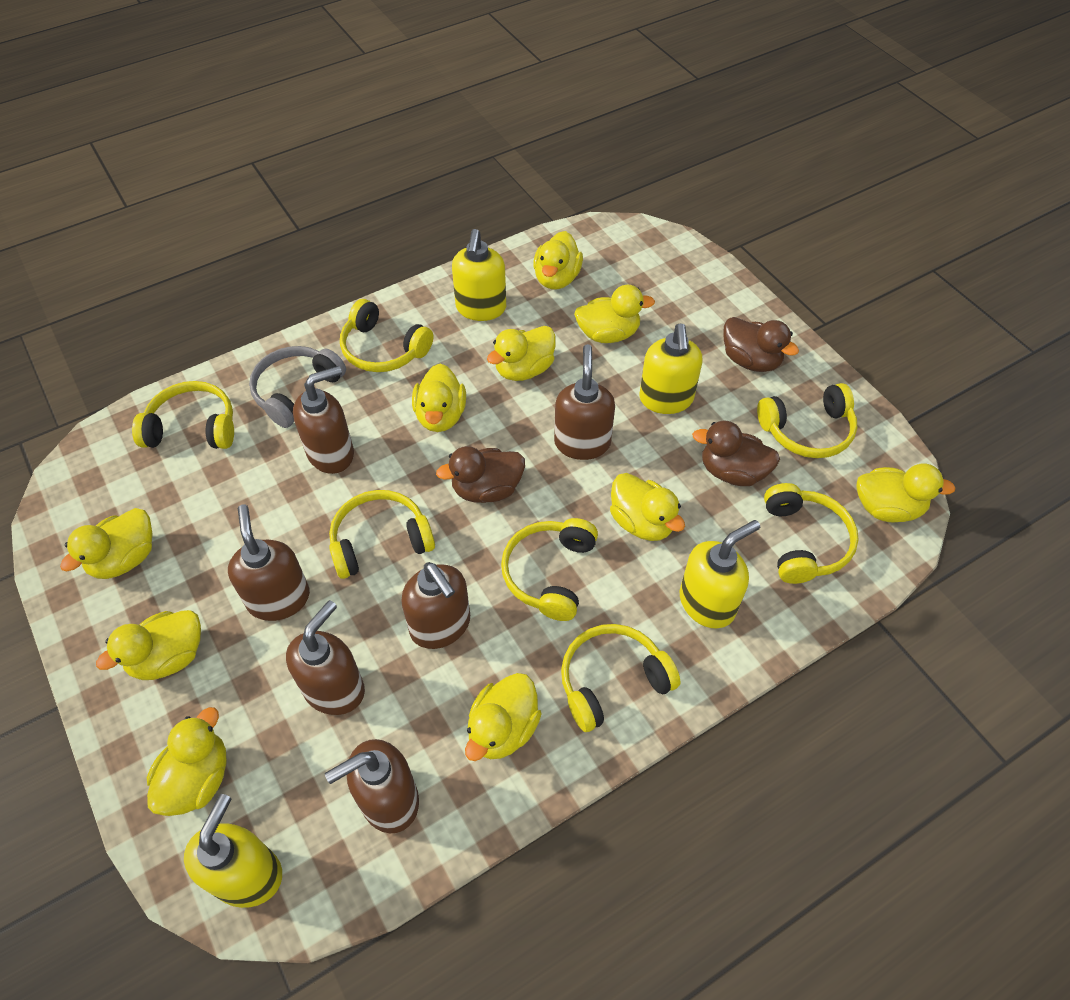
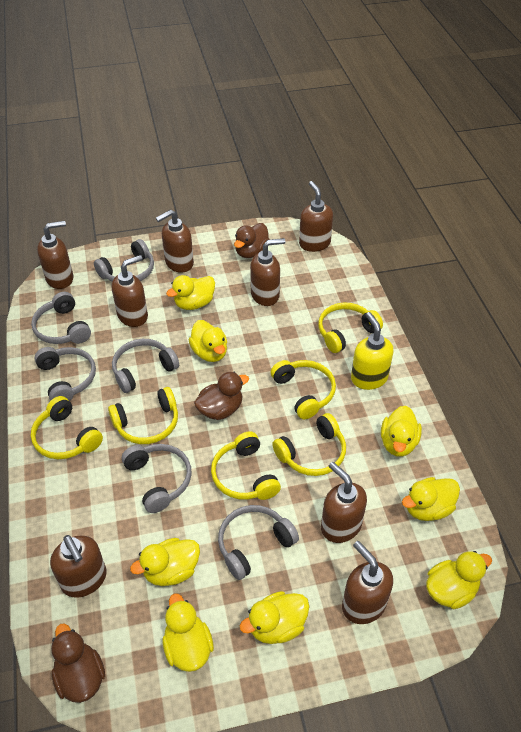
brown soap dispenser: [228,504,310,621] [286,600,365,715] [293,366,354,474] [325,739,419,833] [401,562,470,649] [554,344,615,460] = 6 -> [37,221,73,289] [50,535,107,598] [112,255,148,327] [156,209,194,273] [250,238,285,306] [299,181,333,252] [321,462,367,543] [342,541,393,624] = 8
grey headphones: [249,346,346,428] = 1 -> [31,292,91,344] [35,347,96,401] [94,239,154,282] [112,339,179,393] [122,444,191,513] [218,505,299,580] = 6
yellow duck: [60,508,153,579] [96,610,201,680] [147,707,227,816] [412,364,466,432] [465,673,542,761] [487,326,556,381] [533,231,583,290] [574,285,655,343] [610,473,685,541] [856,463,956,522] = 10 -> [130,538,200,586] [163,594,214,672] [166,275,215,310] [189,320,227,362] [240,591,309,644] [381,406,422,457] [402,477,460,521] [426,551,492,609] = 8
yellow headphones: [132,381,234,449] [329,490,435,579] [340,299,433,372] [501,518,598,621] [561,624,680,732] [757,383,857,458] [764,483,859,584] = 7 -> [31,396,103,459] [108,387,178,444] [211,431,281,500] [271,360,336,420] [272,413,346,476] [318,302,383,353] = 6
yellow soap dispenser: [184,794,282,908] [452,229,506,321] [639,323,702,414] [680,520,760,628] = 4 -> [351,312,393,390] = 1

